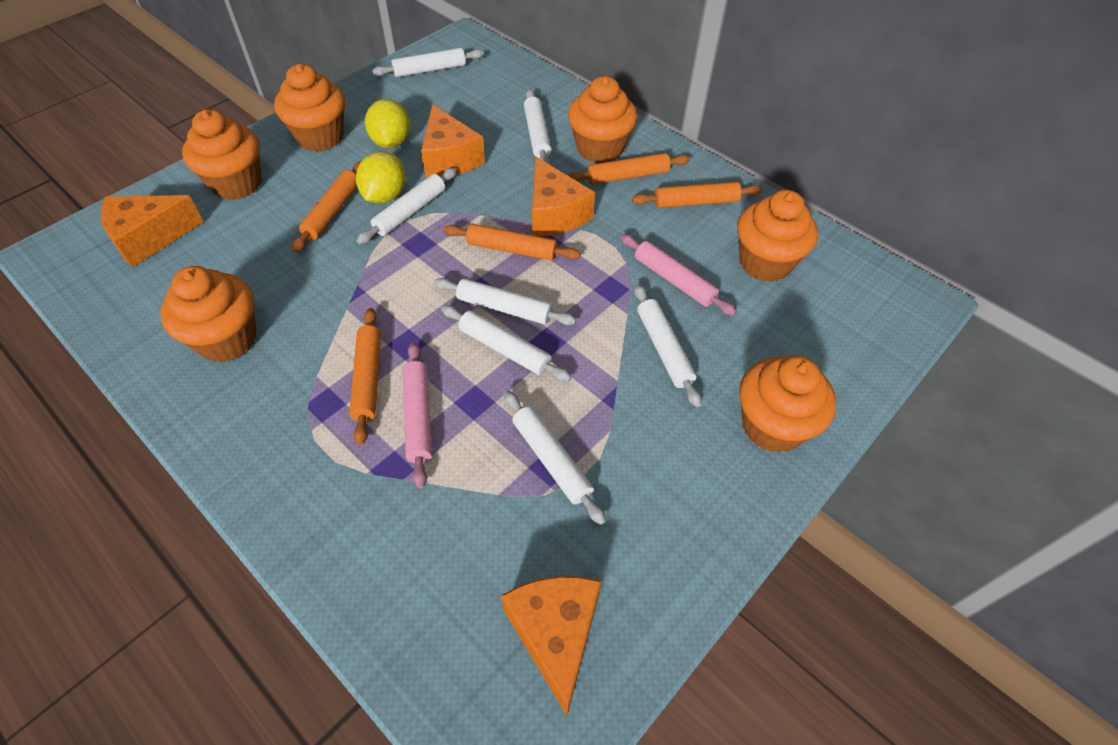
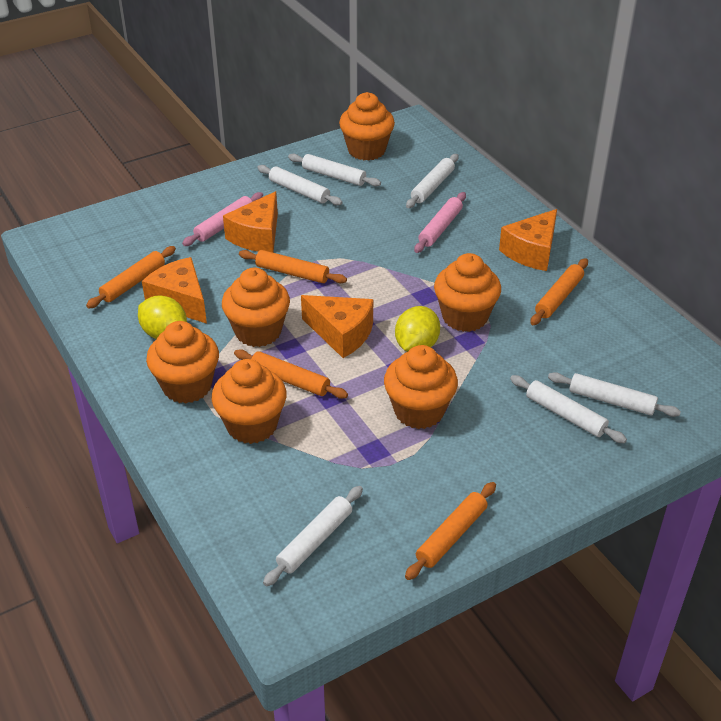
white rolling pin: [357,168,457,244] [372,48,484,77] [434,278,576,325] [441,305,572,382] [504,390,606,525] [524,89,551,164] [634,284,702,407] = 7 -> [257,165,343,205] [263,486,363,586] [288,153,381,187] [406,154,459,208] [510,375,627,443] [548,372,681,417] = 6

